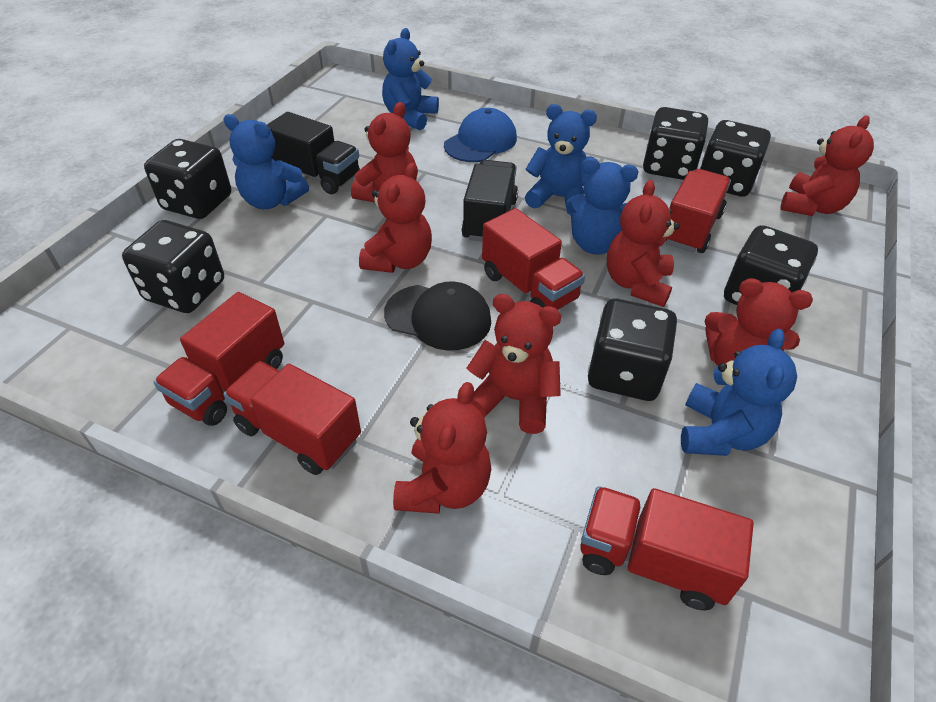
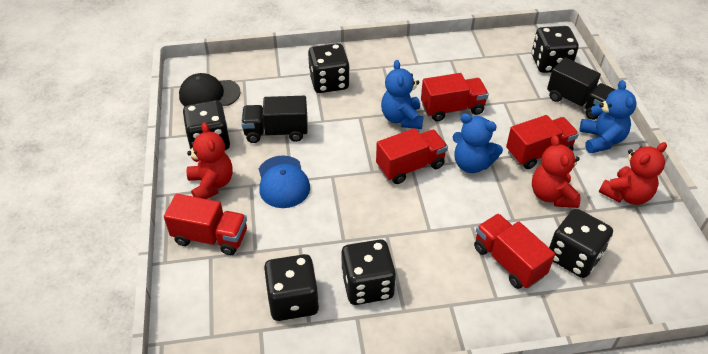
blue teddy bear: [223,114,309,209] [382,28,439,131] [525,104,597,215] [566,157,639,255] [681,329,797,456] = 5 -> [381,60,423,129] [453,113,503,173] [579,80,637,153] = 3
red teddy bear: [351,102,417,202] [359,162,432,273] [393,382,491,514] [467,294,561,434] [607,180,680,307] [705,278,813,366] [781,115,874,216] = 7 -> [187,122,233,199] [532,135,581,208] [599,142,667,205] = 3

